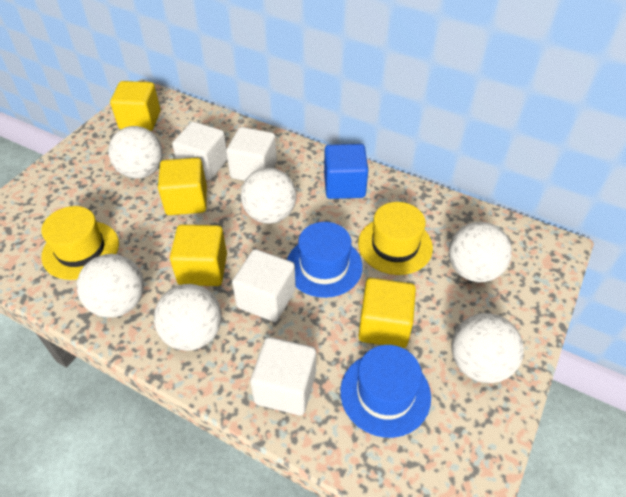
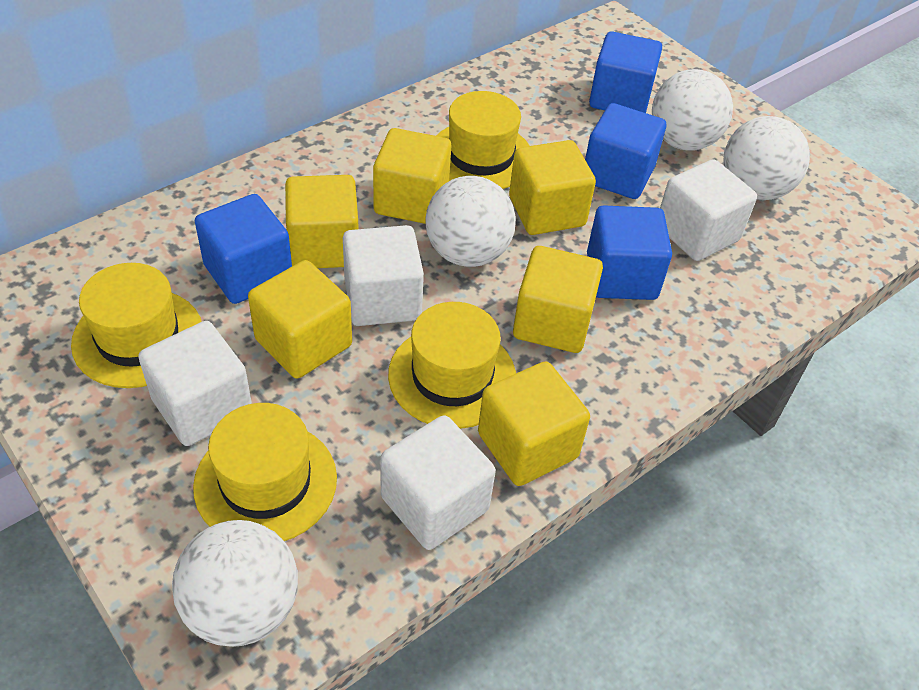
blue cube: [324,144,368,199] = 1 -> [195,194,292,304] [585,103,666,199] [587,205,672,300] [589,31,662,113] = 4
blue hat: [287,222,363,298] [340,345,431,438] = 2 -> none = 0
white ball: [76,254,144,318] [108,126,163,179] [154,284,222,351] [241,168,296,224] [449,222,512,282] [451,313,524,383] = 6 -> [172,520,298,647] [426,176,516,267] [652,69,733,151] [723,116,810,200] = 4
yellow cube: [110,81,160,131] [158,158,207,215] [170,225,227,286] [359,278,416,348] = 4 -> [248,260,352,379] [285,175,359,268] [373,128,451,224] [478,361,590,486] [509,140,596,235] [513,246,603,353] = 6
yellow hat: [41,206,119,280] [358,202,433,275] = 2 -> [71,263,202,388] [193,403,337,541] [388,302,516,429] [436,91,530,189] = 4

